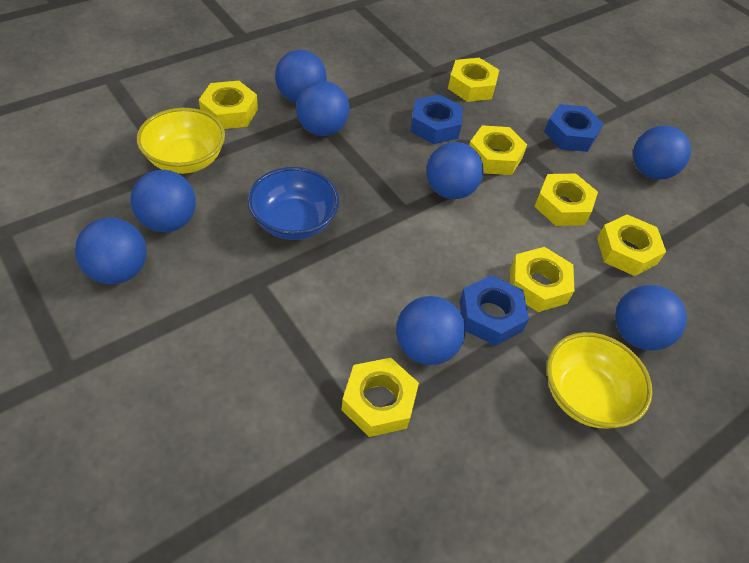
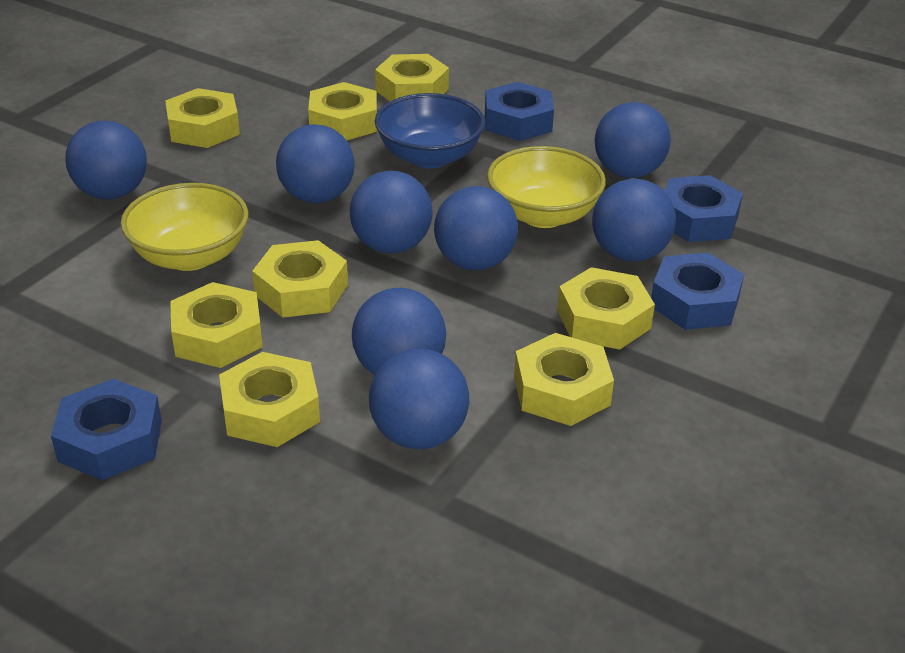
blue nut: [411,94,463,144] [459,275,529,346] [544,104,604,152] = 3 -> [51,379,162,480] [485,82,554,141] [651,253,744,330] [664,175,743,242] = 4
yellow nut: [199,81,258,129] [342,358,419,437] [448,58,499,102] [469,125,527,175] [510,247,574,312] [534,174,598,226] [597,215,666,276] = 7 -> [165,88,240,148] [170,282,263,368] [219,352,320,447] [252,240,348,318] [308,82,377,140] [375,54,449,101] [514,333,614,426] [557,267,655,350] = 8

